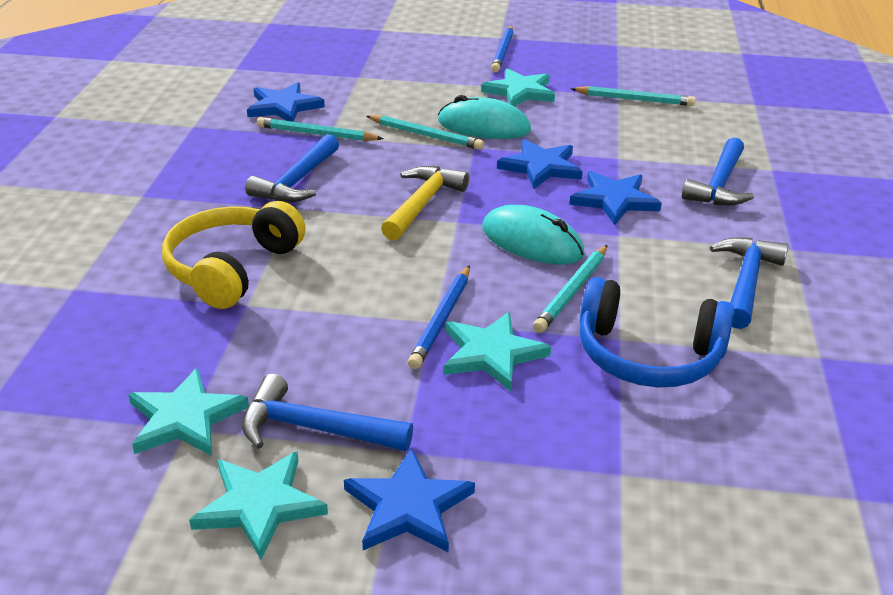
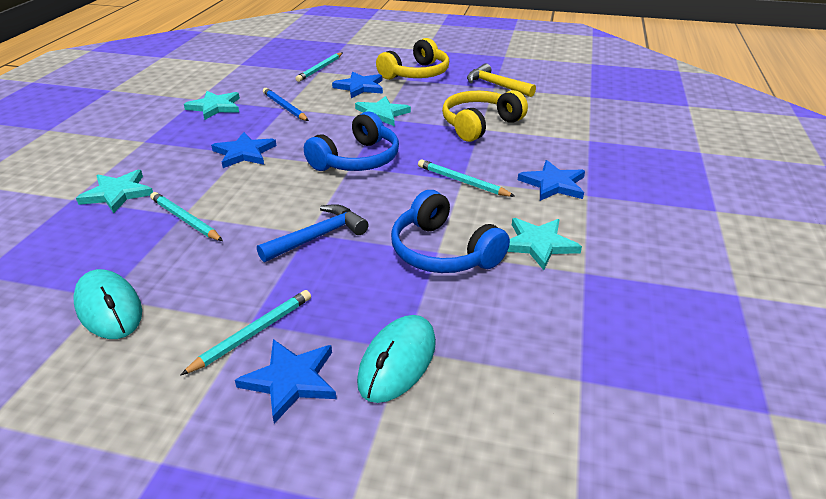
blue hammer: [242,374,413,451] [245,134,339,203] [682,137,754,206] [710,237,789,329] = 4 -> [257,204,368,262] = 1
blue headphones: [580,277,735,388] = 1 -> [304,111,399,171] [391,190,510,273] = 2
blue pencil: [408,265,470,369] [491,26,513,72] = 2 -> [263,88,309,121] = 1
yellow headphones: [162,201,306,309] = 1 -> [376,38,449,80] [442,90,528,142] = 2

